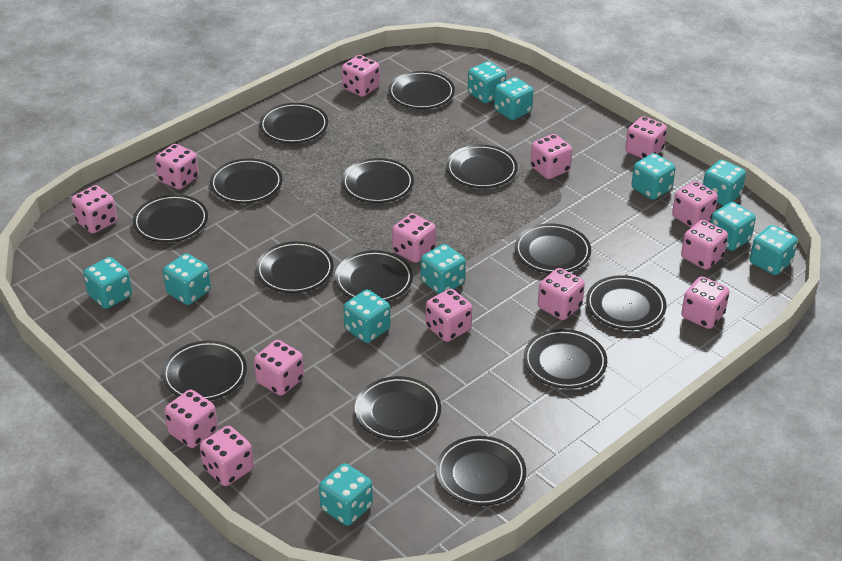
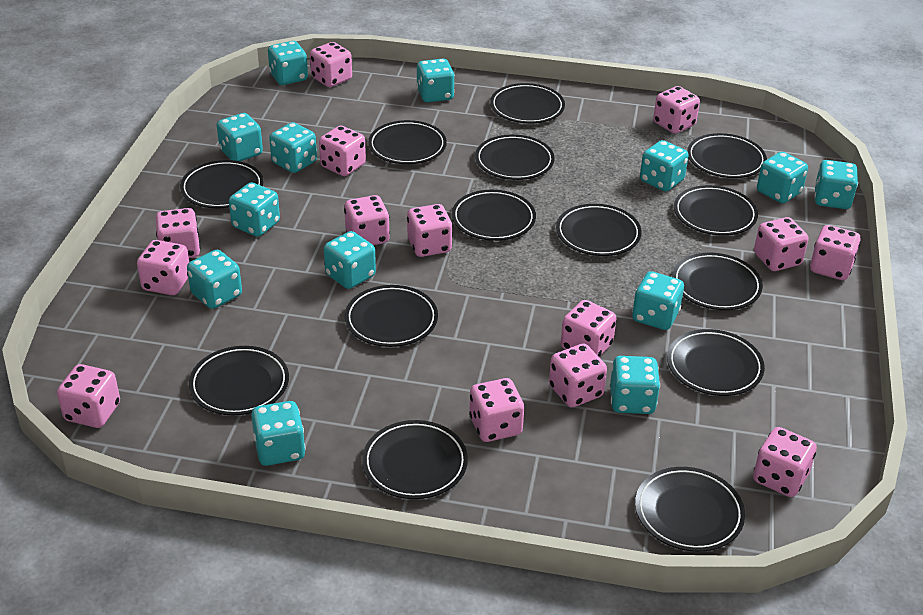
turquoise dice: [83,257,132,309] [163,253,211,305] [319,463,373,526] [343,290,390,343] [421,244,466,294] [468,61,506,103] [494,77,533,120] [631,153,676,200] [703,160,746,206] [711,202,756,251] [750,225,798,275] = 11 -> [187,250,242,309] [217,113,263,161] [229,182,280,237] [251,401,305,466] [268,41,308,85] [269,122,317,173] [324,231,376,289] [416,59,455,102] [610,356,660,414] [632,271,684,330] [640,140,689,191] [757,152,808,203] [814,160,858,209] = 13

